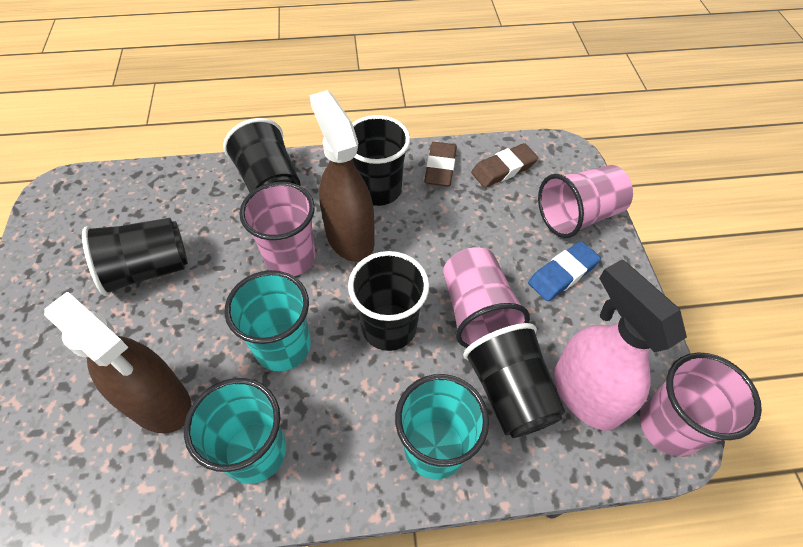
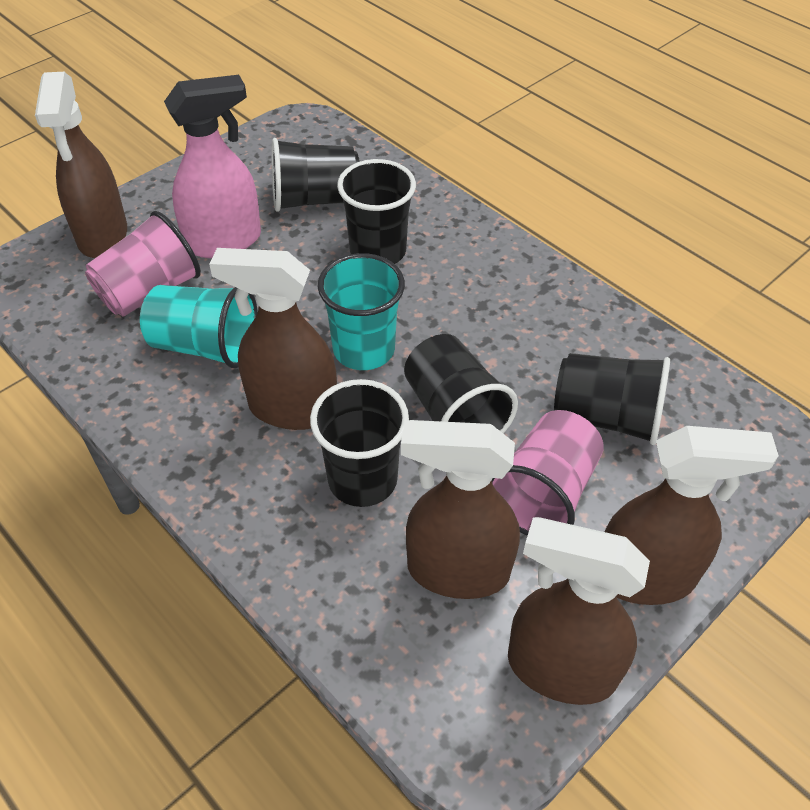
blue eraser: [528,241,601,301] = 1 -> none = 0
brown eraser: [424,142,457,186] [471,143,538,188] = 2 -> none = 0
brown spray bottle: [44,292,191,433] [309,90,374,262] = 2 -> [35,72,127,258] [209,248,337,430] [401,420,520,599] [508,517,650,705] [604,426,779,605] = 5
pink cup: [239,182,316,276] [443,247,530,348] [538,165,633,238] [640,353,762,456] = 4 -> [85,211,201,316] [492,410,604,536] = 2
turquoise cup: [184,378,286,484] [224,270,311,371] [395,374,489,479] = 3 -> [140,285,258,368] [318,253,405,370] = 2

